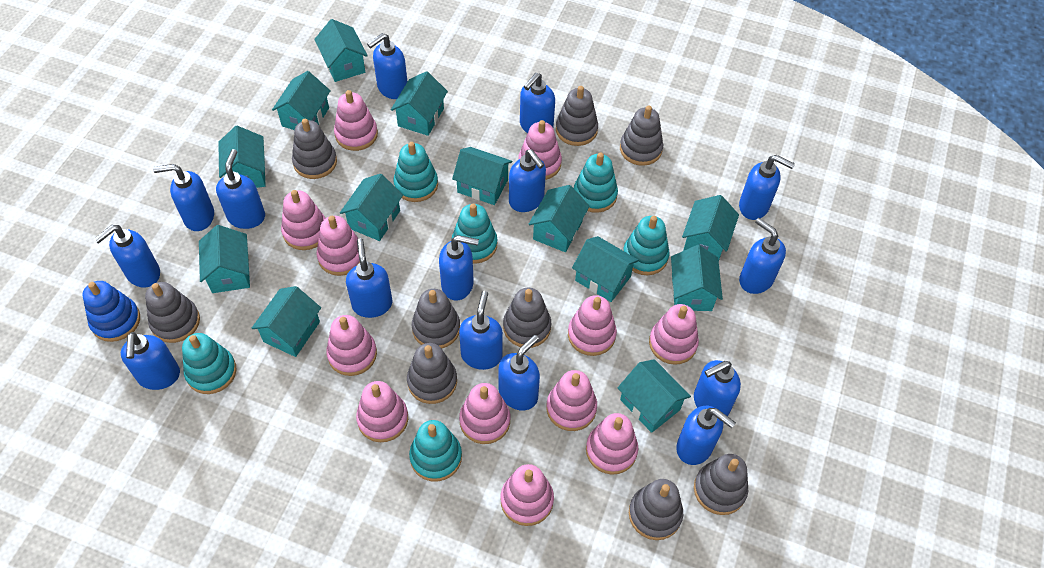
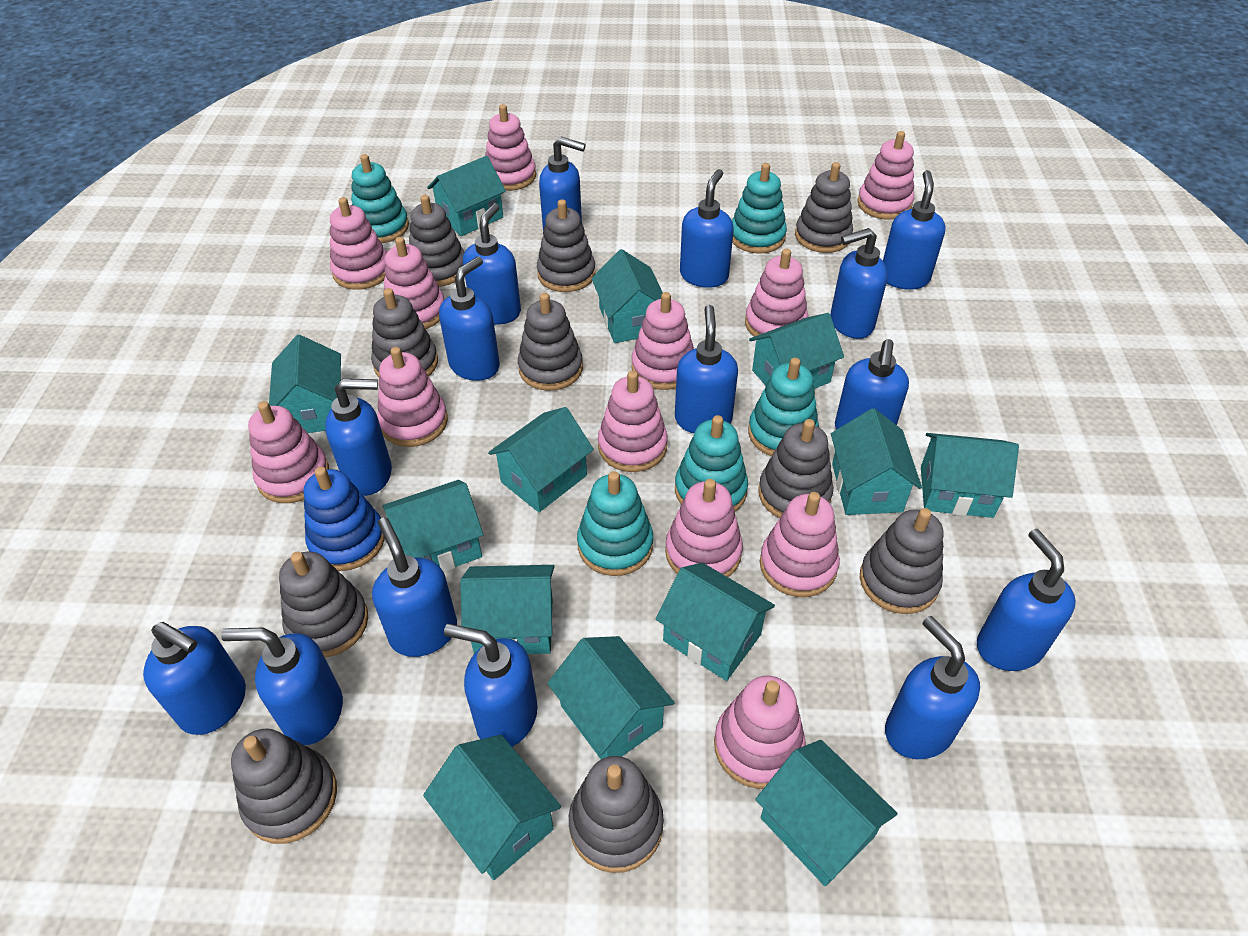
grey stacking toy: [145,282,200,343] [292,119,337,179] [407,343,457,404] [412,289,460,349] [503,288,551,348] [556,86,598,146] [620,106,663,166] [629,479,683,540] [694,454,748,515] = 9 -> [231,729,337,844] [279,552,368,658] [371,288,438,377] [409,195,465,287] [518,293,583,391] [537,200,596,292] [569,756,664,873] [758,419,833,518] [795,162,853,253] [860,508,944,614] = 10
turquoise stacking toy: [182,333,236,394] [393,142,438,202] [409,420,462,481] [452,204,497,264] [574,153,618,213] [623,216,669,275] = 6 -> [351,154,409,243] [577,471,653,576] [675,415,748,511] [732,163,787,254] [748,358,819,456] = 5

